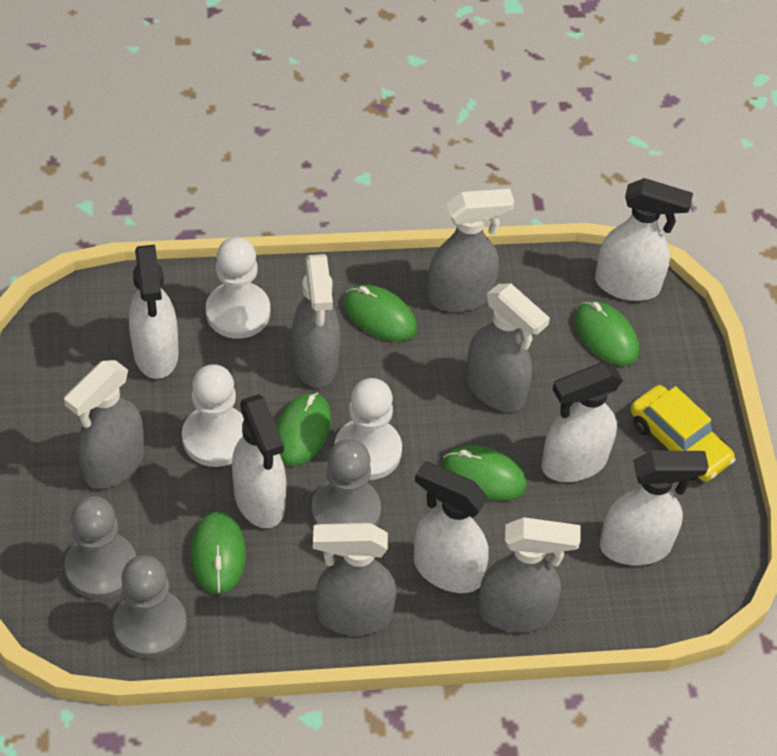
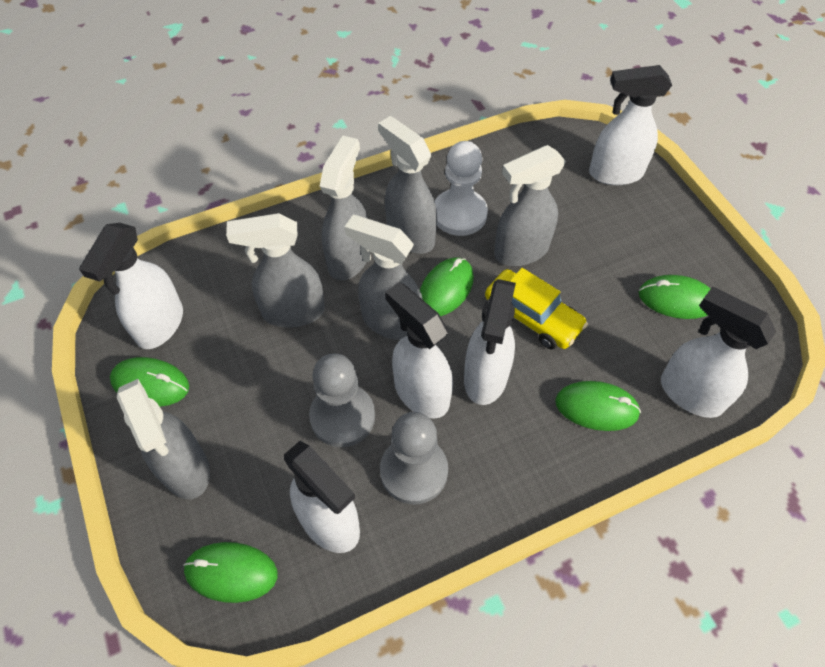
grey pawn: [65,496,136,599] [113,555,187,659] [312,439,381,526] = 3 -> [309,354,375,447] [380,412,448,505] = 2
white pawn: [182,364,244,467] [206,237,270,339] [335,378,402,480] = 3 -> [435,141,488,236] = 1

